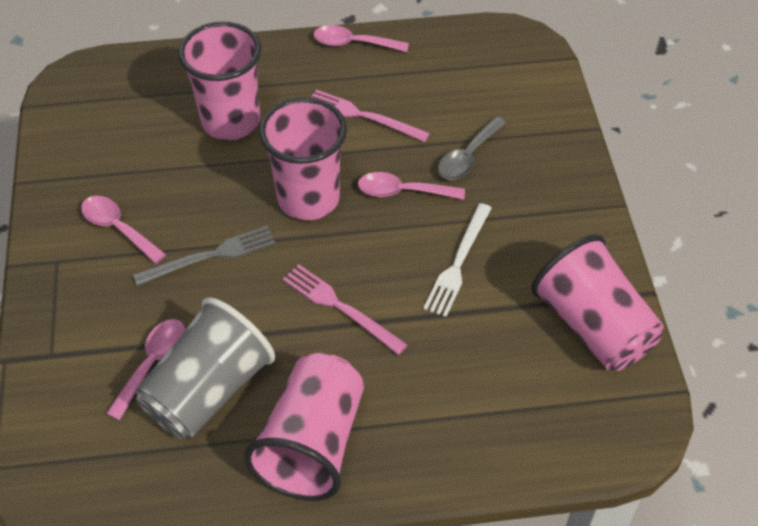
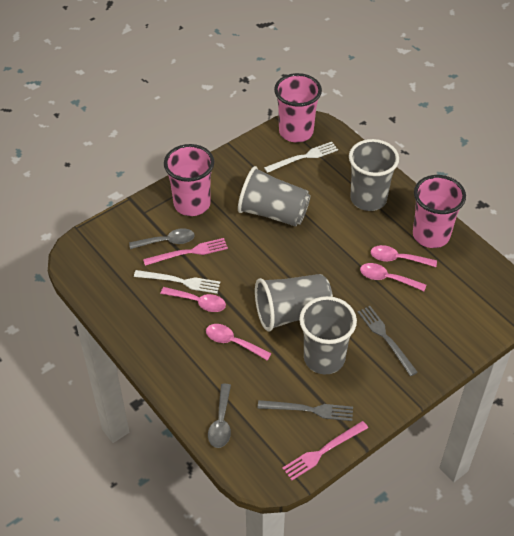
grey cup: [136,297,275,439] = 1 -> [238,166,311,227] [255,274,333,331] [299,296,357,374] [349,139,399,211] = 4
grey fork: [133,226,275,286] = 1 -> [258,400,353,421] [358,306,418,376] = 2
grey spoon: [438,116,506,180] = 1 -> [129,228,195,249] [208,383,231,448] = 2
pink cup: [178,22,261,140] [244,353,364,501] [259,97,347,220] [531,235,664,371] = 4 -> [164,144,214,216] [274,73,322,142] [413,175,466,248] = 3
white fork: [423,203,492,317] = 1 -> [134,270,220,294] [264,142,338,173] = 2

